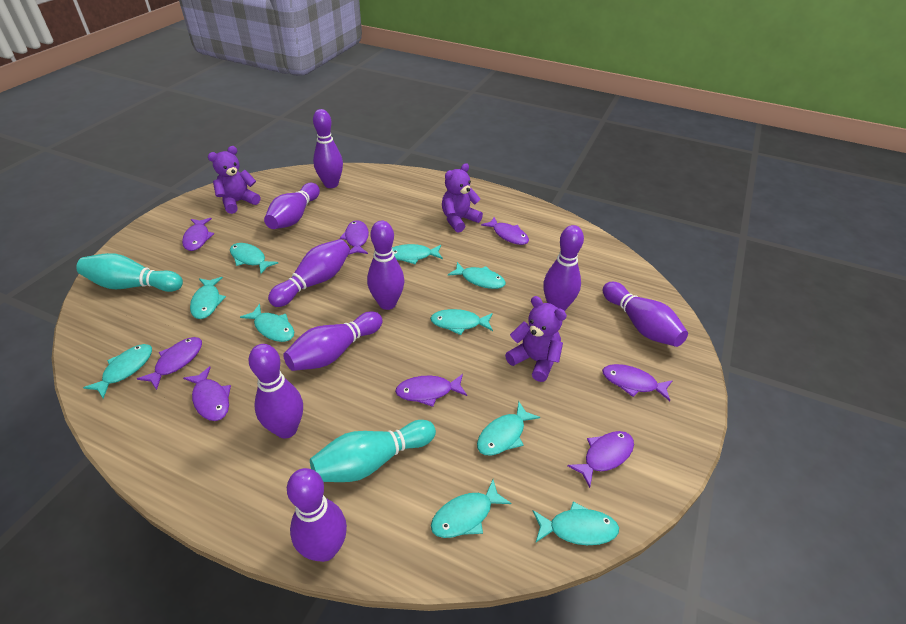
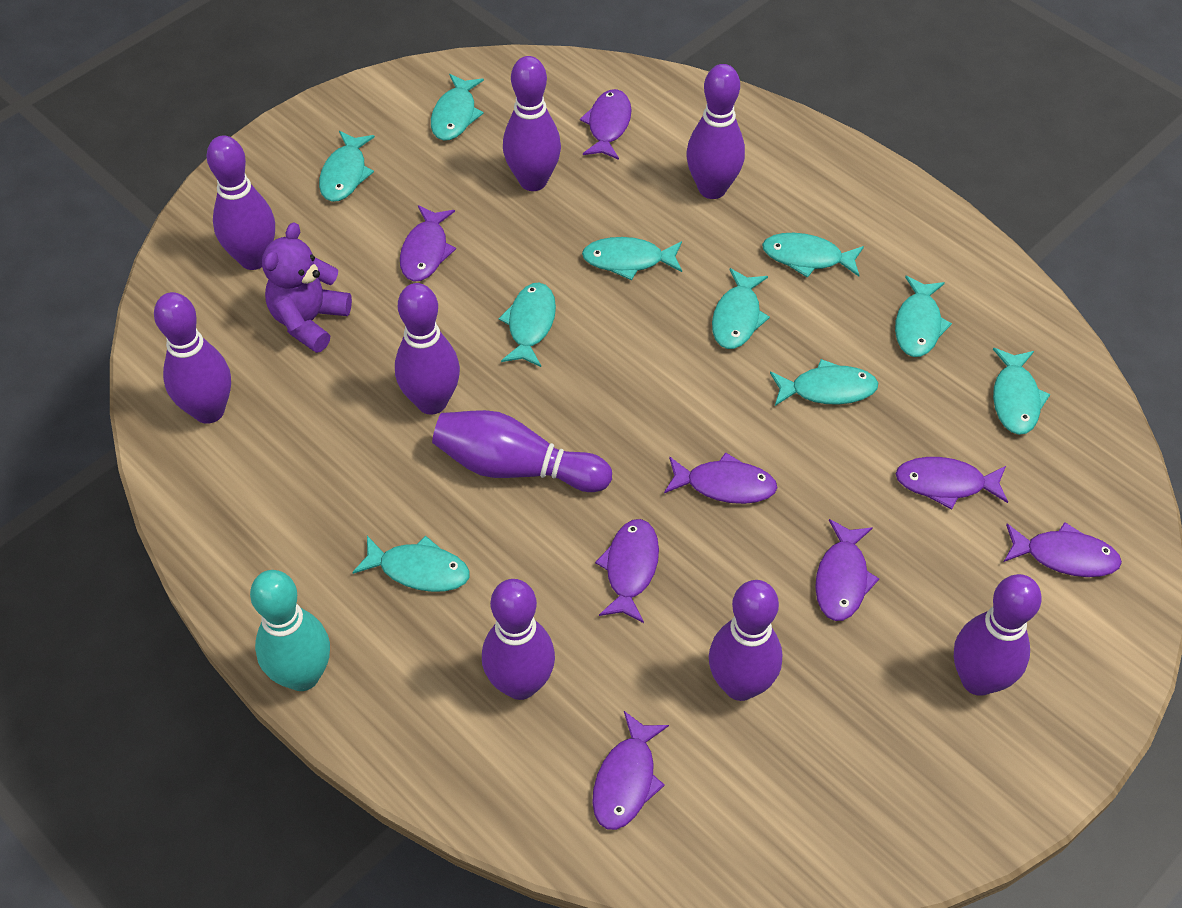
purple teddy bear: [208,146,260,214] [442,163,483,233] [505,296,567,382] = 3 -> [262,222,352,353] = 1
turquoise bowling pin: [76,253,183,292] [310,420,436,482] = 2 -> [250,570,330,691] = 1

